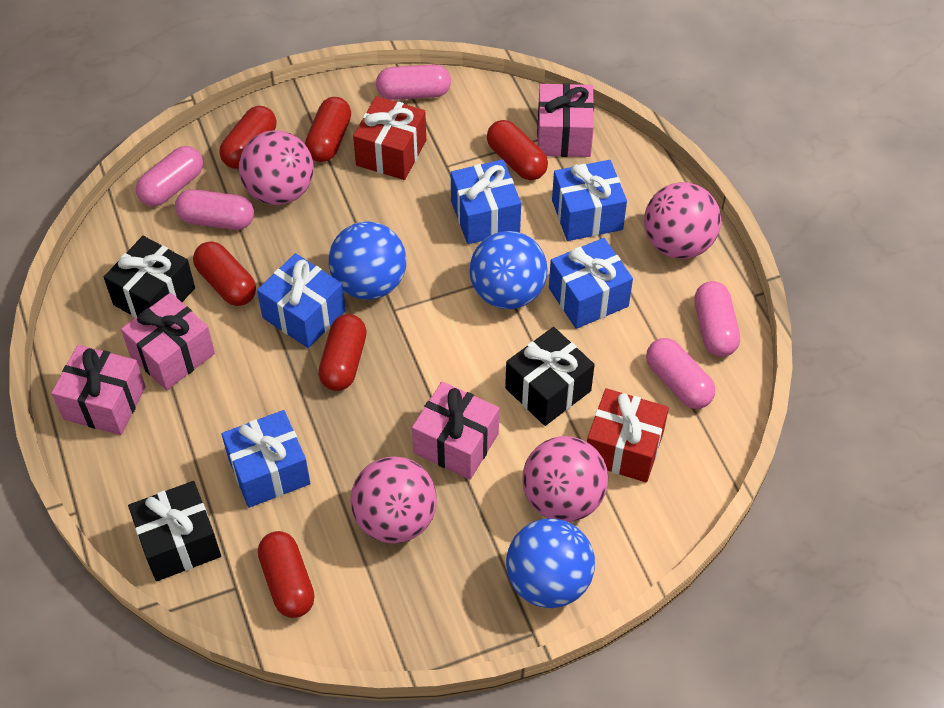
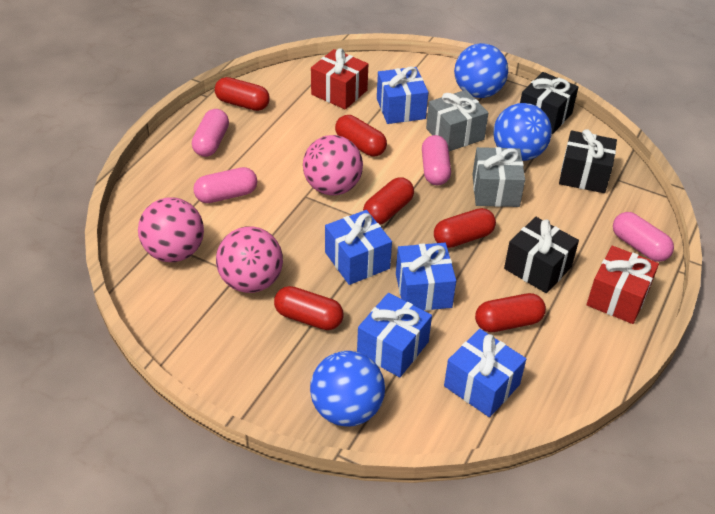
grey gift: none = 0 -> [426,90,489,151] [472,147,525,207] = 2
pink ball: [239,130,314,205] [350,457,437,543] [522,436,608,522] [644,182,721,259] = 4 -> [138,198,204,262] [216,226,283,293] [303,135,363,195] = 3
pink capsule: [136,146,203,206] [175,189,254,230] [376,65,451,100] [646,338,715,409] [694,281,740,357] = 5 -> [192,109,229,157] [193,167,257,203] [422,135,451,185] [613,212,674,262] = 4
pink gift: [51,345,146,435] [121,293,215,390] [412,381,499,480] [537,83,594,157] = 4 -> none = 0

